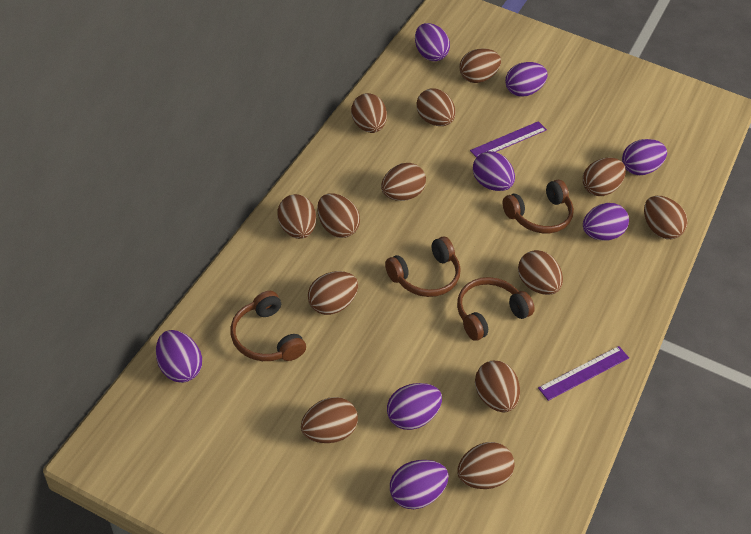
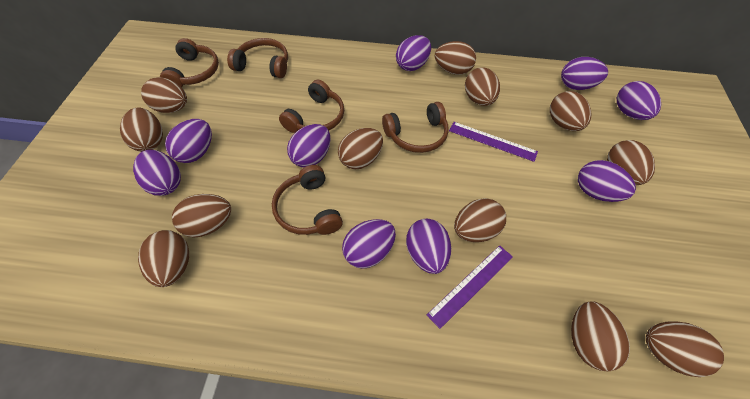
brown egg: [277,194,316,239] [301,397,358,443] [308,271,358,315] [317,193,360,238] [351,93,387,133] [381,163,426,201] [416,88,456,126] [457,442,515,489] [459,48,501,83] [475,360,520,413] [518,250,563,295] [583,158,626,196] [644,196,688,239] = 13 -> [120,107,163,152] [138,230,189,287] [141,77,187,113] [172,194,231,237] [338,128,383,169] [435,41,476,75] [454,198,506,242] [465,67,500,106] [550,91,591,131] [571,302,630,372] [607,140,655,185] [646,321,724,377] = 12
brown headphones: [230,291,306,361] [385,237,460,297] [457,277,535,341] [503,180,574,233] = 4 -> [160,38,219,87] [227,38,288,78] [272,165,343,235] [279,80,344,133] [382,102,449,153] = 5
purple egg: [156,330,202,383] [387,383,442,430] [390,460,449,509] [415,23,450,61] [473,151,515,191] [505,62,547,97] [583,203,629,241] [622,139,667,175] = 8 -> [133,150,181,196] [165,119,212,163] [287,124,331,167] [342,219,396,269] [396,35,431,71] [406,219,451,274] [561,57,608,90] [578,160,636,202] [617,81,661,120] = 9

